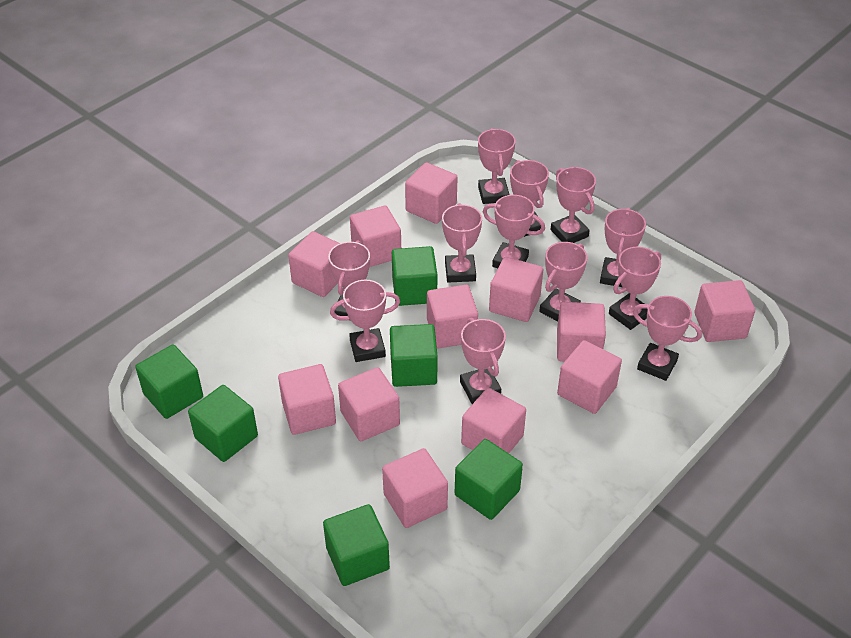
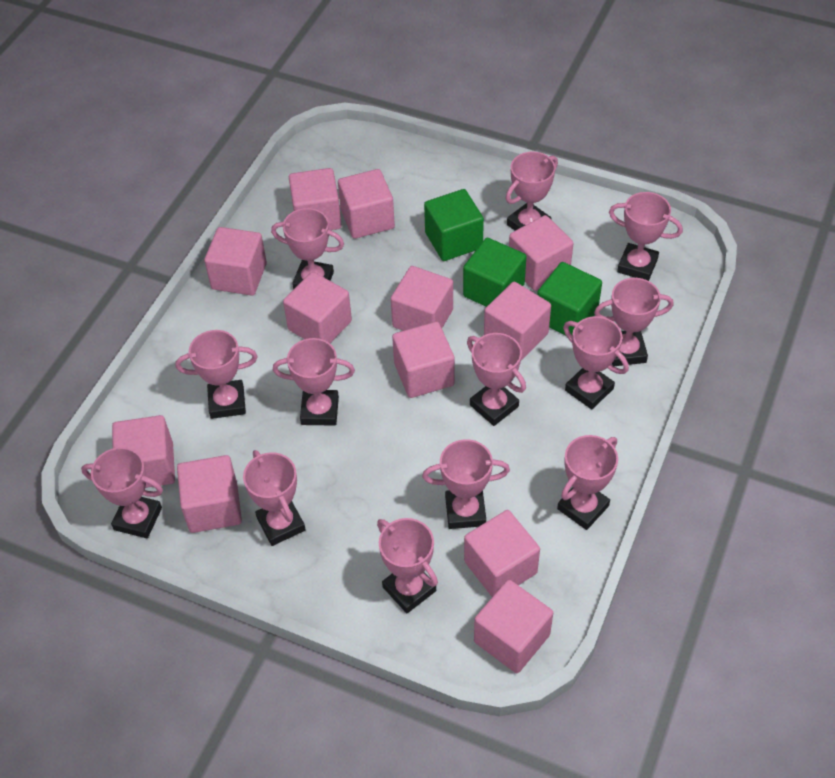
green cube: [135,344,203,419] [188,385,258,462] [323,504,390,586] [390,324,438,387] [392,246,437,306] [455,439,523,520] = 6 -> [424,189,484,261] [463,238,527,307] [537,262,602,335] = 3
pink trophy: [328,240,370,316] [330,280,400,362] [442,203,482,282] [460,318,506,404] [478,128,516,204] [483,195,545,268] [510,160,549,237] [539,242,587,321] [550,167,596,243] [600,208,646,287] [609,247,661,330] [633,296,702,381] = 12 -> [81,447,163,538] [176,330,258,419] [243,450,306,546] [271,208,344,290] [273,338,355,426] [377,518,438,613] [422,439,510,529] [467,333,526,426] [506,152,558,231] [557,435,618,530] [563,316,629,409] [594,278,673,366] [609,192,683,281] = 13

